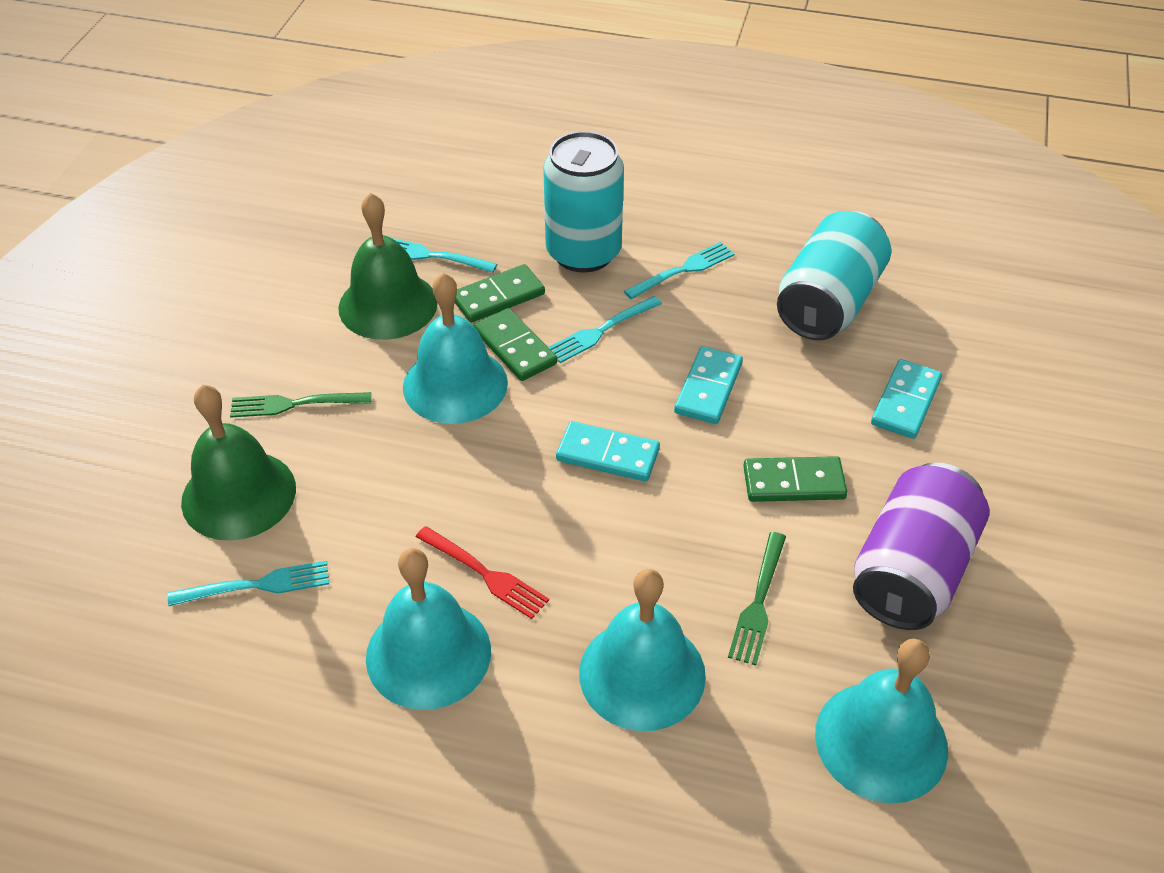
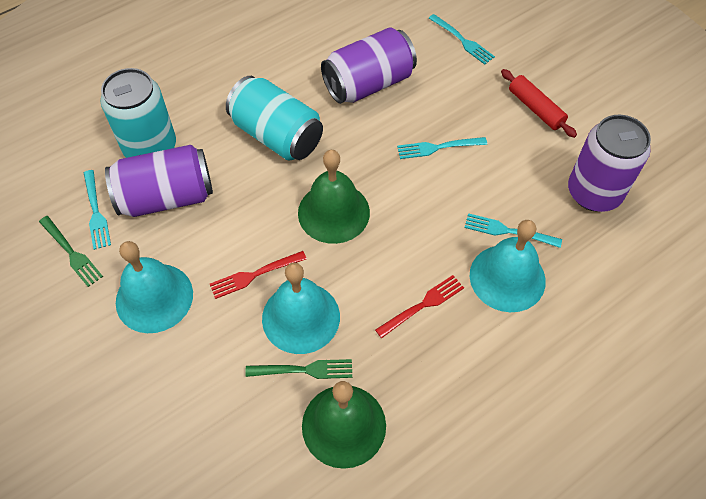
green domino: [455,264,545,323] [474,308,557,381] [743,456,847,502] = 3 -> none = 0
purple can: [853,462,989,630] = 1 -> [105,145,213,217] [321,27,417,104] [568,115,651,212] = 3
red fork: [416,526,549,619] = 1 -> [210,251,307,299] [375,275,464,338] = 2
red rolling pin: none = 0 -> [501,69,577,138] = 1
turquoise bell: [366,548,491,710] [403,273,508,424] [579,569,706,731] [815,638,948,803] = 4 -> [116,241,193,333] [262,262,340,354] [470,220,546,312] = 3
turquoise domino: [556,421,660,482] [674,346,743,424] [871,359,942,439] = 3 -> none = 0

